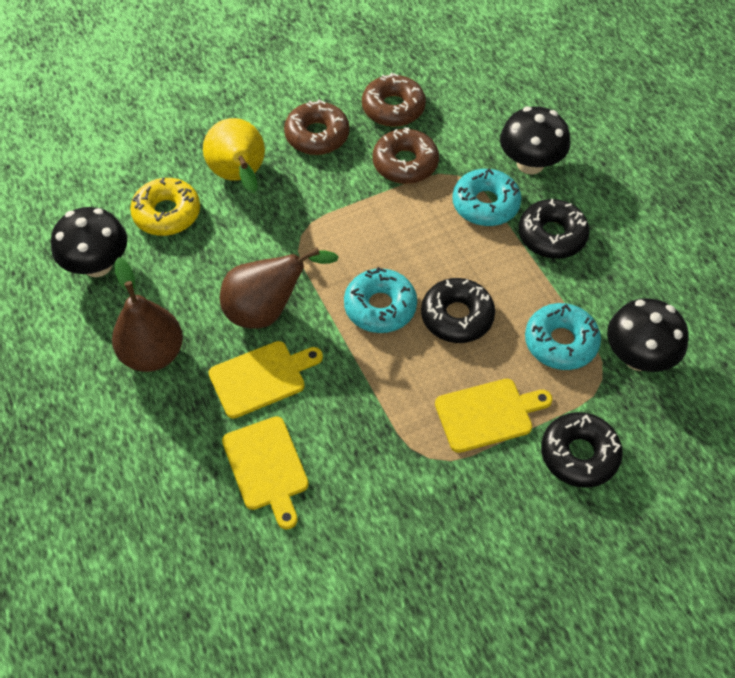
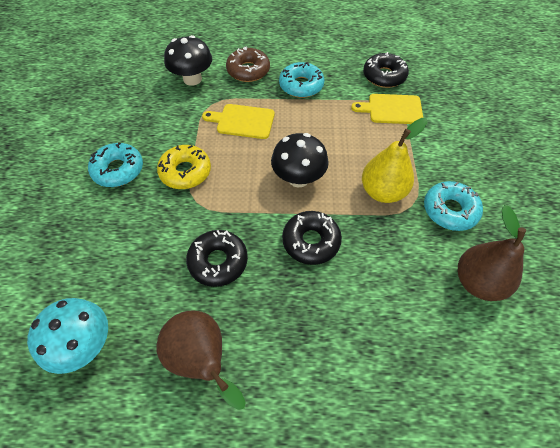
black mushroom: [51,207,127,277] [500,106,570,174] [607,298,688,372] = 3 -> [164,35,212,86] [271,133,329,188] = 2
brown donut: [284,99,350,155] [362,73,426,127] [373,127,439,184] = 3 -> [226,46,270,82] = 1
turquoise mushroom: none = 0 -> [27,298,108,374] = 1
yellow cutting board: [208,341,323,419] [222,416,309,530] [435,379,552,453] = 3 -> [202,104,275,139] [351,94,423,124] = 2

